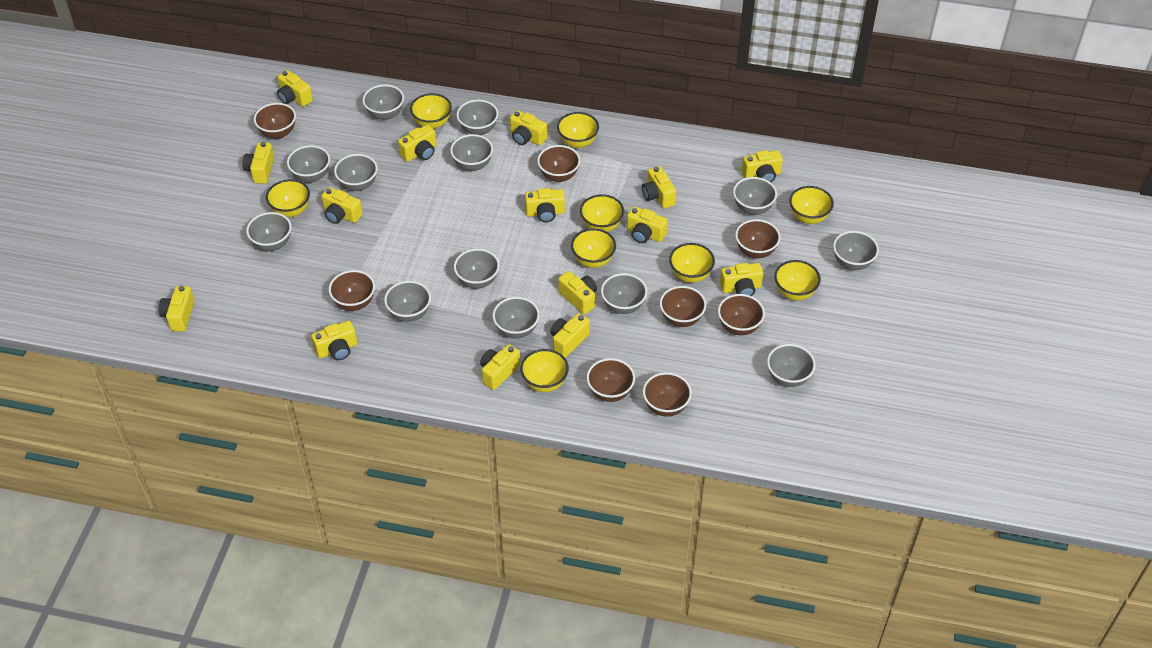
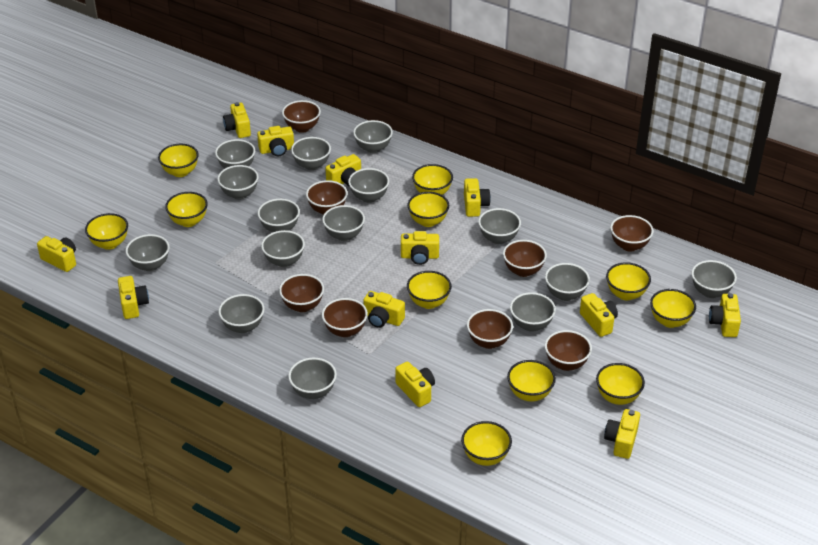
grey bowl: [246,212,291,251] [287,145,330,183] [334,154,378,191] [363,84,404,120] [384,281,431,322] [450,134,493,171] [454,249,500,289] [457,100,498,135] [493,297,540,338] [601,273,647,314] [733,177,777,215] [767,344,815,387] [833,231,879,270] = 13 -> [125,234,170,271] [215,139,255,168] [217,165,259,200] [218,294,264,333] [258,199,300,232] [261,230,305,267] [288,358,337,399] [291,137,331,170] [322,205,365,241] [348,168,389,203] [353,120,393,153] [478,208,521,244] [510,292,556,332] [545,263,590,301] [692,260,737,298] = 15
yellow bowl: [266,179,310,217] [410,93,452,129] [520,349,569,392] [557,112,599,148] [571,228,616,268] [580,194,624,232] [669,243,715,283] [774,260,821,301] [789,186,834,224] = 9 -> [85,213,128,250] [158,144,199,177] [165,192,208,227] [407,192,449,227] [407,271,452,309] [412,164,453,195] [461,421,512,466] [507,360,556,402] [596,363,645,405] [606,262,651,300] [650,289,696,328] = 11
yellow camera: [158,286,195,332] [242,142,274,184] [277,70,313,107] [311,321,357,360] [321,187,362,224] [398,125,437,162] [480,344,521,390] [510,110,547,145] [525,188,565,222] [550,313,590,358] [558,271,597,314] [627,207,668,243] [642,166,676,209] [720,263,763,296] [742,150,783,182] = 15 -> [37,236,76,272] [118,276,149,319] [223,102,251,138] [257,126,294,156] [325,154,361,186] [364,291,405,328] [395,361,435,407] [401,231,439,265] [464,178,491,217] [580,293,618,337] [604,409,640,459] [709,293,741,337] = 12

